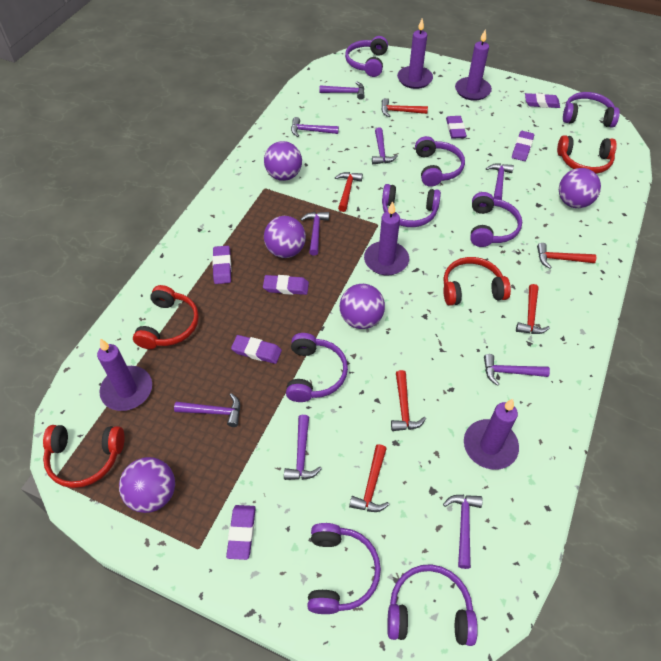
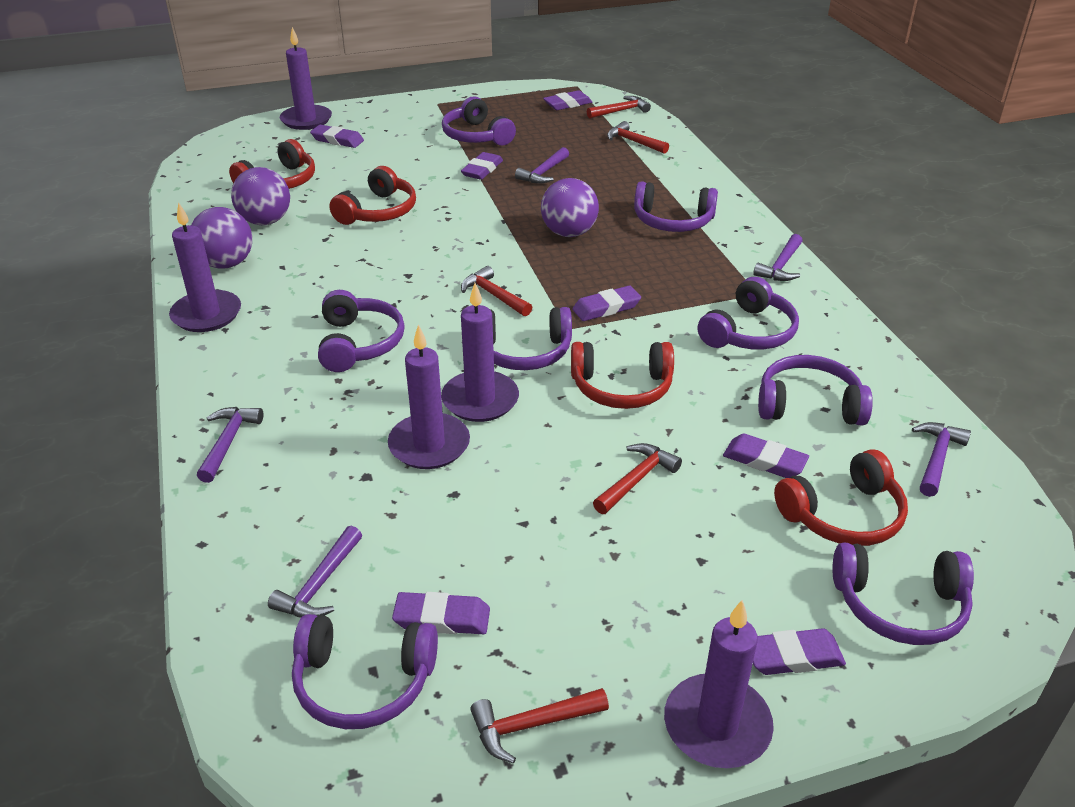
purple ball: [119,457,175,513] [264,141,302,181] [264,216,306,258] [340,284,385,329] [559,168,601,208] = 5 -> [191,207,252,268] [231,167,290,225] [541,178,599,237] = 3
purple hammer: [174,393,240,427] [284,415,322,480] [291,117,339,137] [300,212,329,256] [320,81,365,100] [372,127,398,164] [443,495,483,569] [484,354,550,386] [486,163,514,200] = 9 -> [197,407,263,483] [268,526,362,617] [515,147,569,184] [753,234,802,281] [912,422,971,497] = 5
red hammer: [335,172,363,212] [349,444,389,512] [381,98,428,117] [391,370,426,431] [516,284,550,334] [537,243,596,269] = 6 -> [461,266,532,316] [470,688,609,764] [587,96,651,119] [593,443,682,514] [607,121,669,154] = 5

